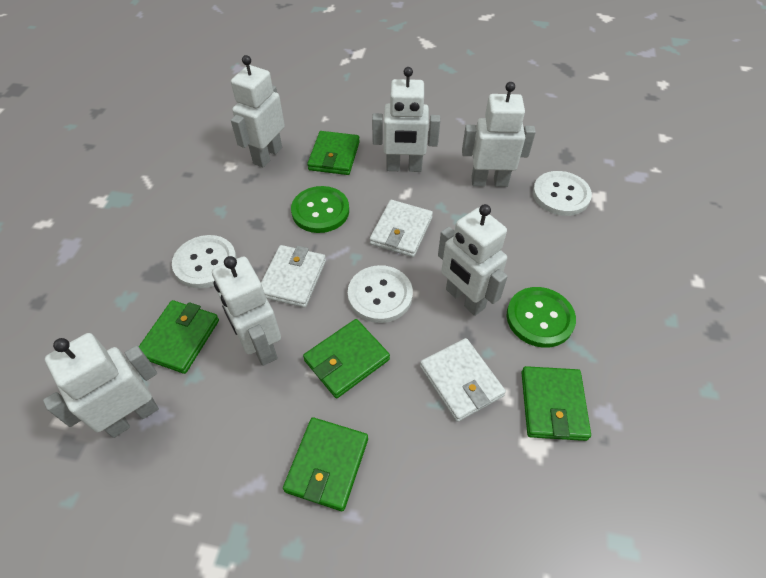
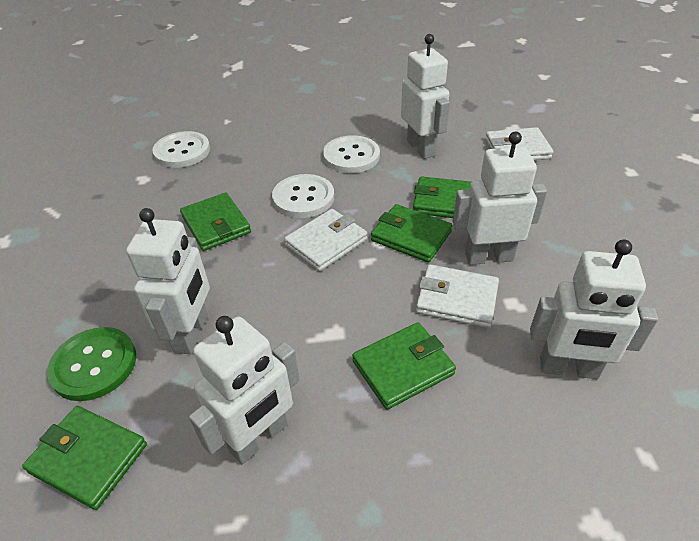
green button: [291,186,349,233] [507,287,576,348] = 2 -> [47,327,136,401] = 1
white robot: [43,333,159,438] [212,256,281,366] [231,55,285,168] [372,67,440,172] [438,204,508,316] [462,82,536,187] = 6 -> [126,208,210,354] [189,316,300,464] [401,34,450,159] [453,132,547,265] [530,240,658,379] = 5

